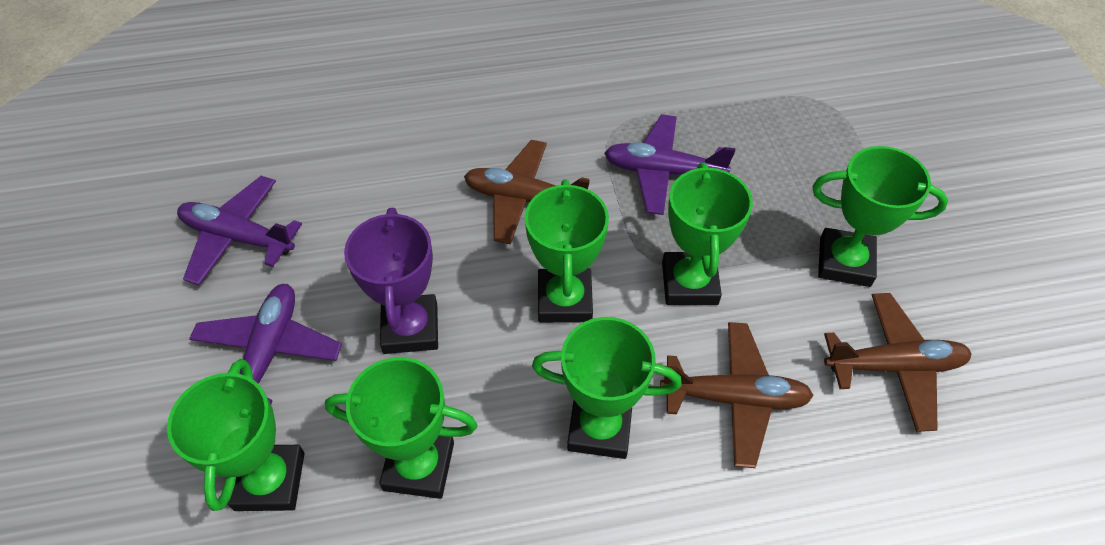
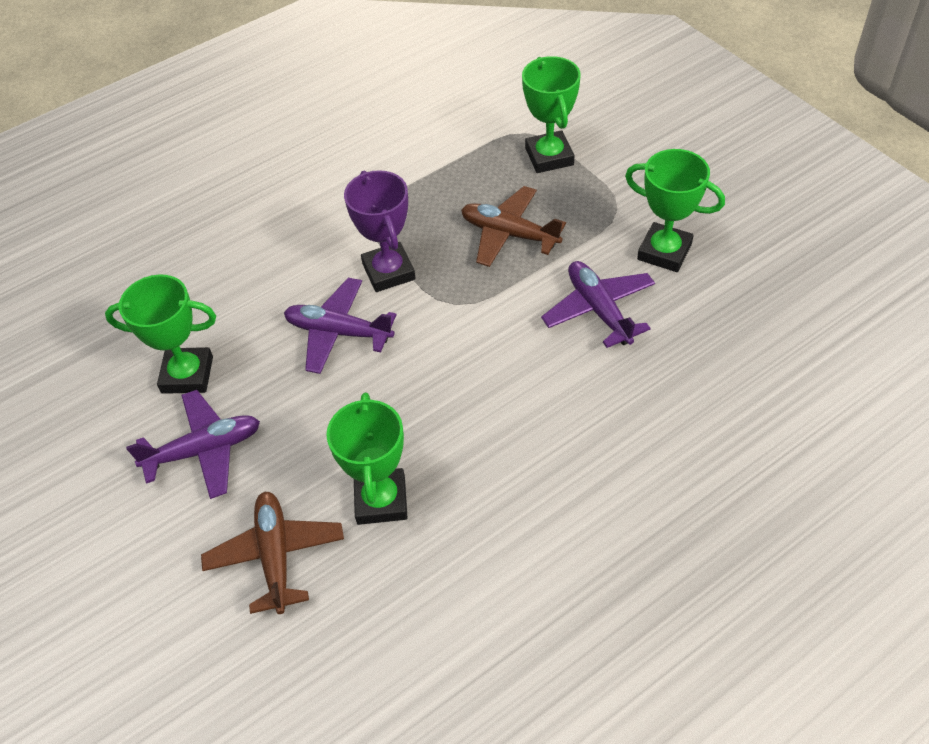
brown plane: [464,140,590,244] [660,322,814,468] [824,293,972,432] = 3 -> [201,492,344,614] [461,186,566,267] = 2
green trophy: [167,359,305,511] [325,357,477,499] [525,179,609,323] [532,317,682,459] [662,163,753,305] [812,146,948,287] = 6 -> [105,274,216,394] [326,392,408,525] [522,56,581,173] [625,149,725,272] = 4

